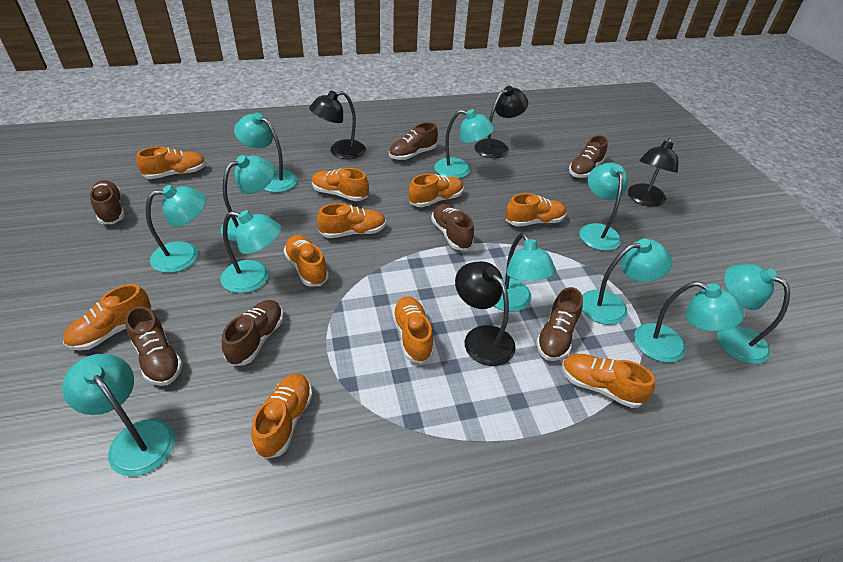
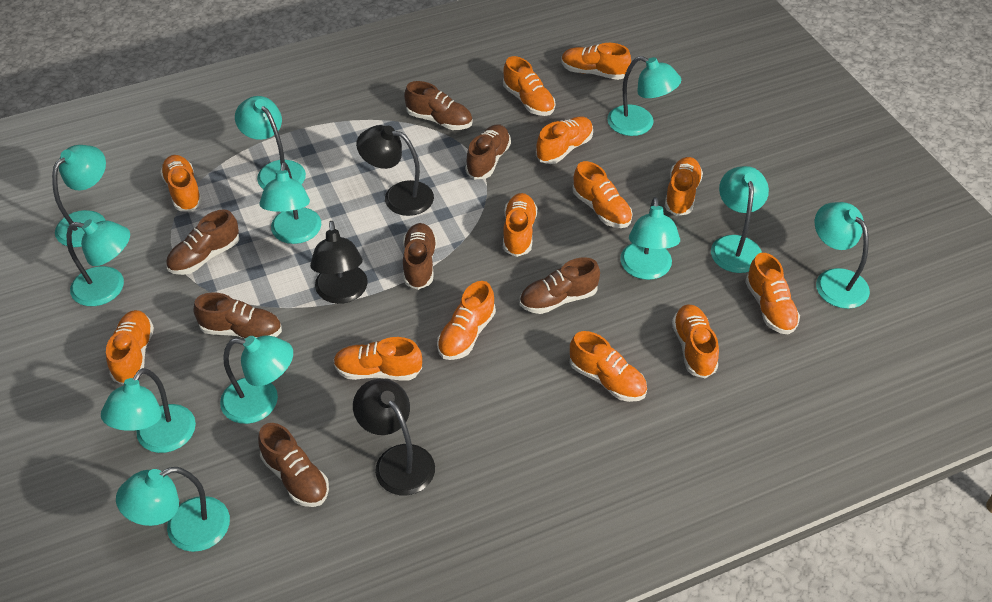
black lamp: [309,91,366,159] [455,261,516,366] [474,86,528,158] [628,138,678,207] = 4 -> [310,221,368,304] [353,379,435,495] [356,125,434,216] = 3
orange shoe: [63,284,151,351] [136,147,206,179] [251,373,313,459] [283,235,329,286] [312,168,369,201] [317,203,386,238] [392,296,434,364] [409,174,464,207] [506,193,566,227] [562,354,655,408] = 10 -> [106,310,154,385] [160,155,202,212] [333,337,422,380] [437,281,496,360] [503,56,555,116] [503,193,537,257] [536,116,593,164] [561,43,631,80] [570,331,647,402] [573,161,633,228] [664,157,703,216] [672,304,719,378] [745,253,800,335] = 13

